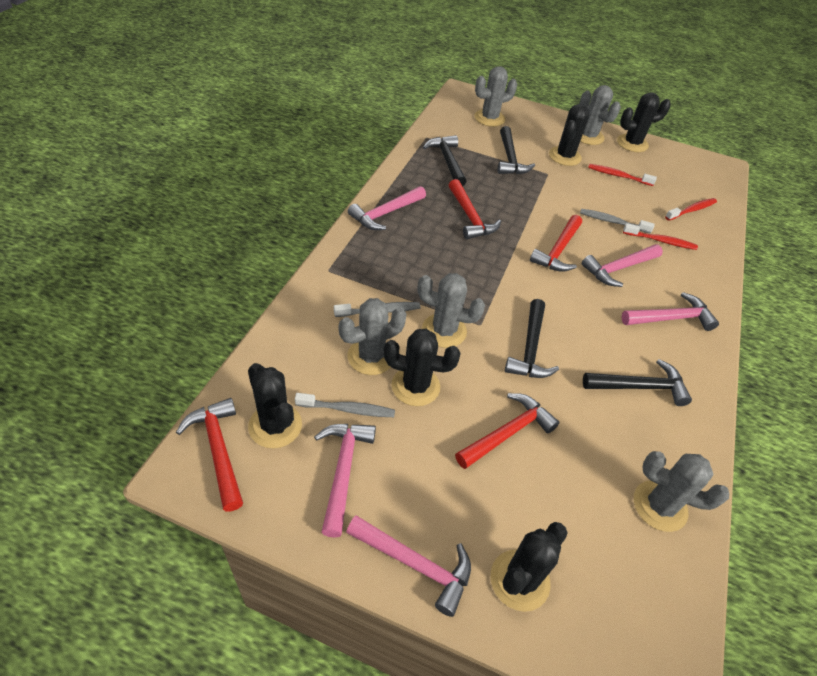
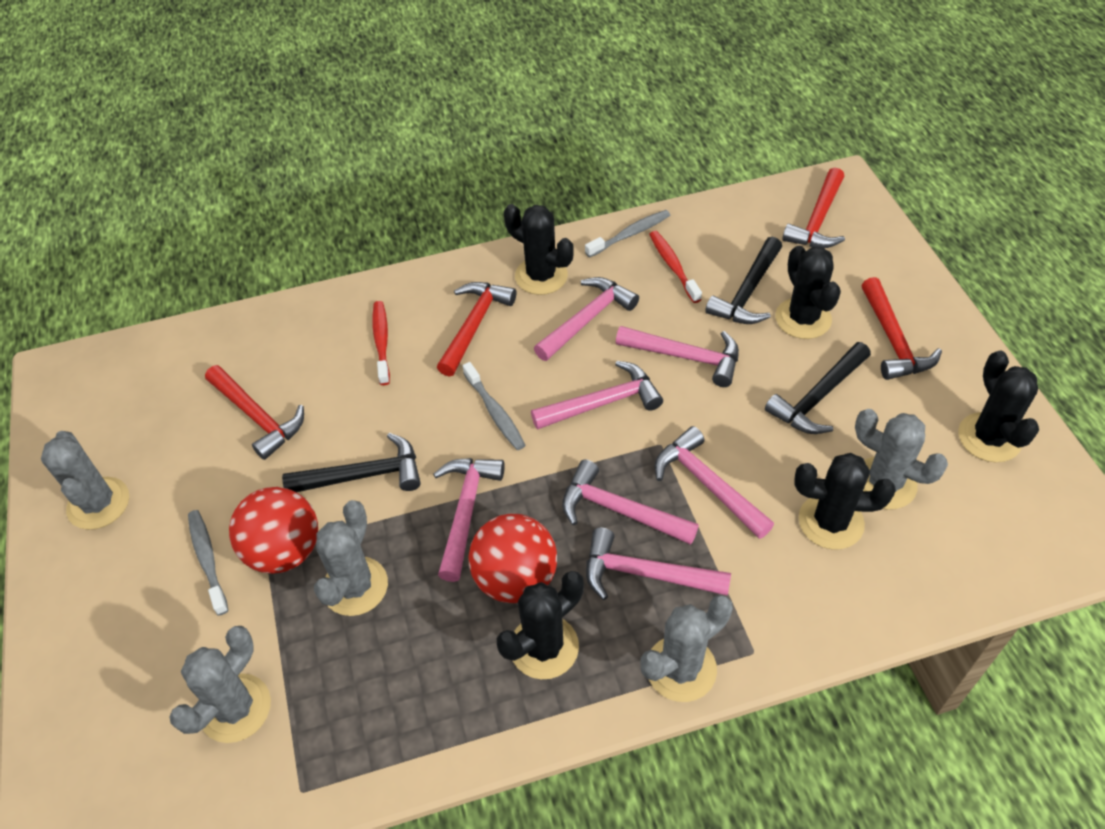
black hammer: [423,135,467,186] [498,126,535,174] [505,299,559,378] [583,359,692,406] = 4 -> [282,433,421,492] [705,237,782,324] [765,342,871,434] = 3
pink hammer: [314,424,376,538] [346,515,471,617] [348,186,426,230] [582,244,663,287] [622,292,719,331] = 5 -> [433,458,505,582] [531,361,663,430] [534,277,639,361] [562,460,699,545] [586,528,731,600] [616,326,739,387] [655,426,774,539] = 7
red ball: none = 0 -> [229,487,318,574] [468,514,557,603] = 2
red toothbrush: [588,164,657,186] [623,223,698,250] [665,198,717,221] = 3 -> [372,301,390,385] [649,231,702,303] = 2

